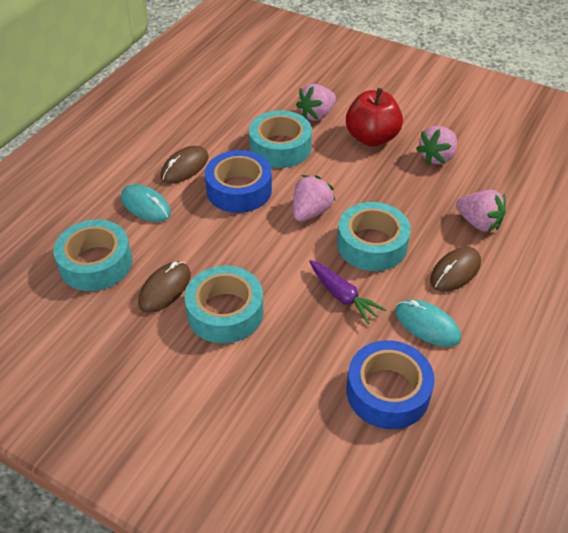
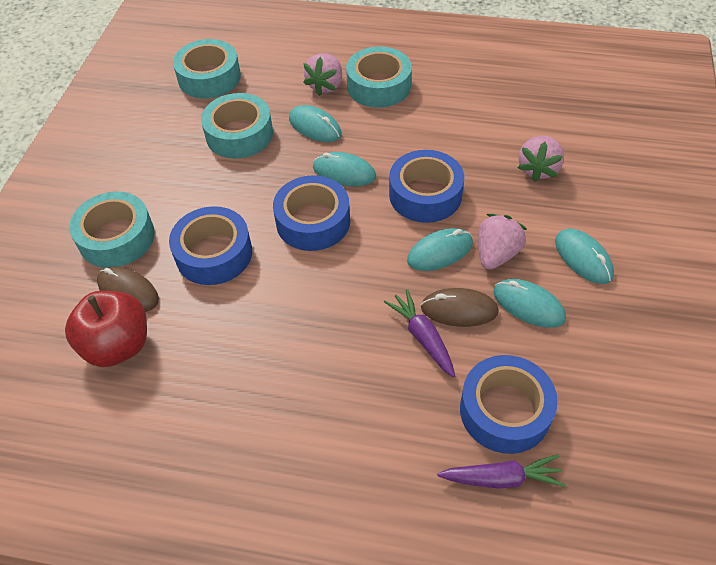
blue tape: [205,150,272,213] [347,340,435,429] = 2 -> [169,206,252,285] [273,175,350,251] [389,150,464,223] [460,355,558,454] = 4
brown mouse: [138,261,191,313] [161,146,209,184] [430,247,481,292] = 3 -> [97,266,159,312] [421,288,499,327] = 2
pink strawberry: [293,175,335,222] [296,84,336,121] [416,126,457,165] [456,190,506,232] = 4 -> [303,53,342,96] [478,214,527,270] [518,136,564,182] = 3
purple carrot: [309,260,386,324] = 1 -> [384,289,455,377] [437,454,566,489] = 2
turquoise mouse: [121,184,171,222] [395,299,461,347] = 2 -> [289,105,341,142] [313,152,376,186] [407,228,473,271] [493,279,566,328] [555,229,614,284] = 5

